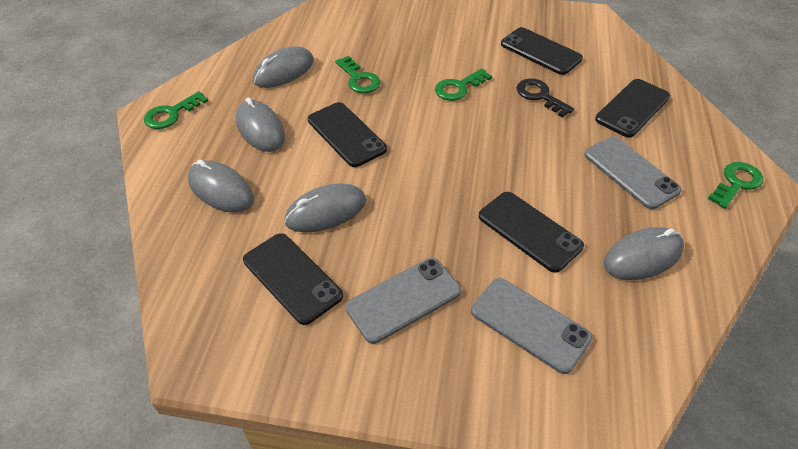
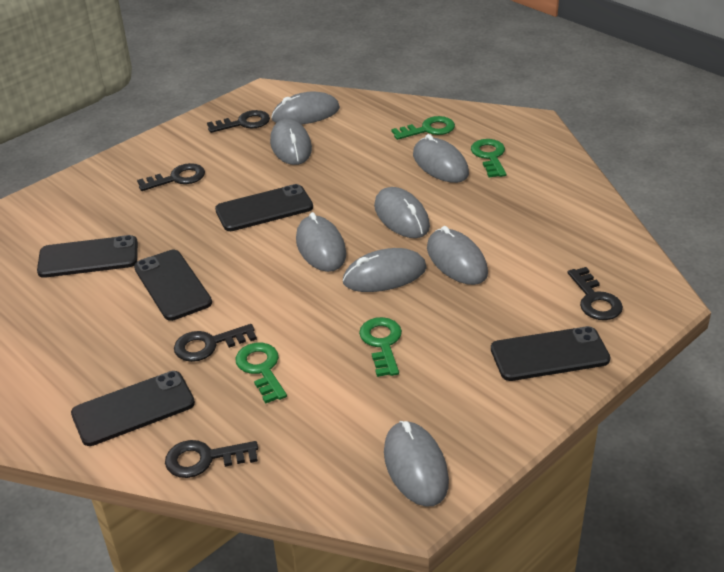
black key: [517,78,574,118] = 1 -> [137,163,205,191] [165,440,258,478] [174,324,257,362] [207,110,270,133] [568,267,623,320] = 5
grey mouse: [188,160,254,212] [236,97,285,152] [253,46,314,88] [284,184,366,232] [604,227,684,280] = 5 -> [270,118,312,165] [271,92,340,125] [296,212,346,272] [342,248,427,292] [374,187,430,238] [384,421,449,507] [413,134,469,183] [427,226,488,285] = 8
grey phone: [345,258,461,344] [471,278,592,374] [584,137,681,209] = 3 -> none = 0

